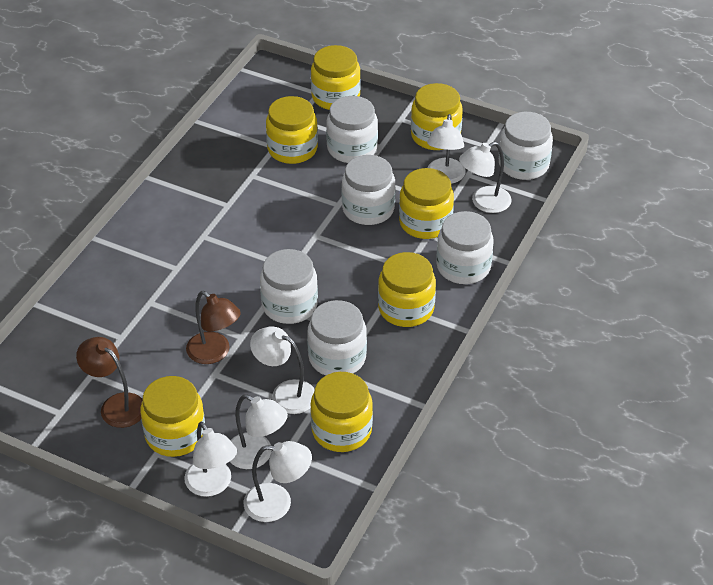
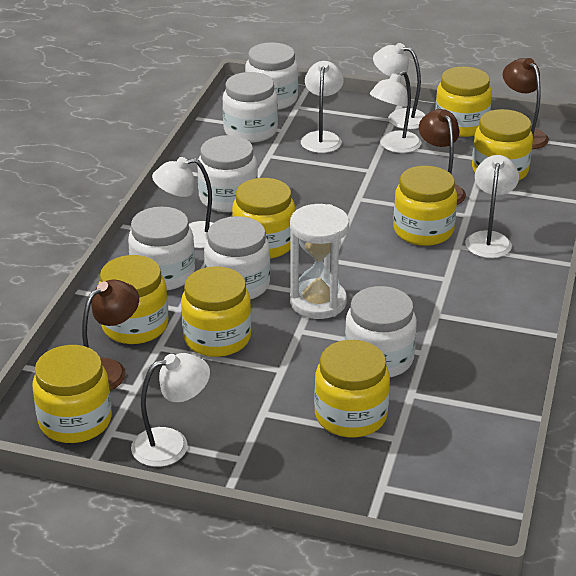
brown lamp: [76,337,142,428] [186,291,241,364] = 2 -> [82,280,139,391] [419,109,466,205] [503,58,549,149] = 3
white hourglass: none = 0 -> [290,204,349,319] = 1
yellow jar: [140,376,205,457] [266,96,318,164] [310,372,373,452] [311,45,361,110] [378,252,436,327] [399,168,454,239] [411,83,463,150] = 7 -> [33,345,112,443] [99,255,168,344] [181,267,251,357] [232,178,295,259] [314,340,390,437] [393,166,457,246] [435,67,492,137] [472,109,533,180] = 8

